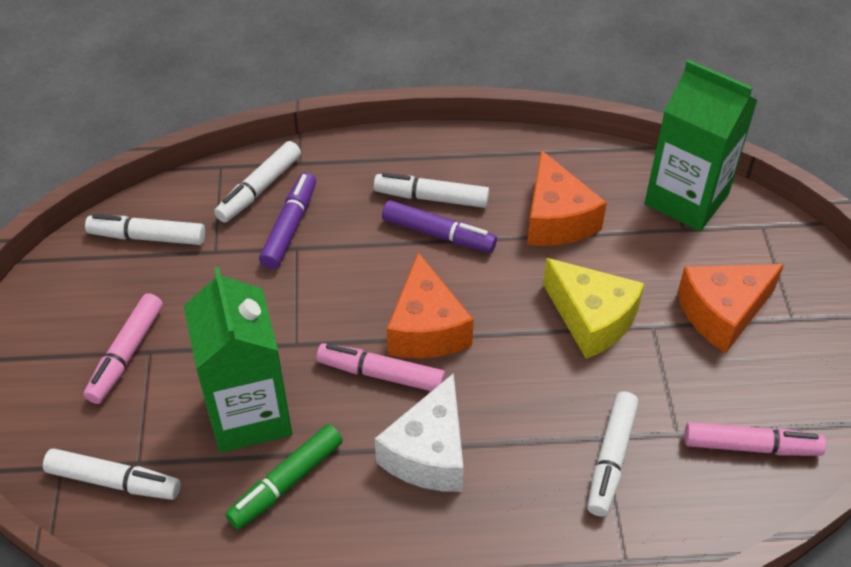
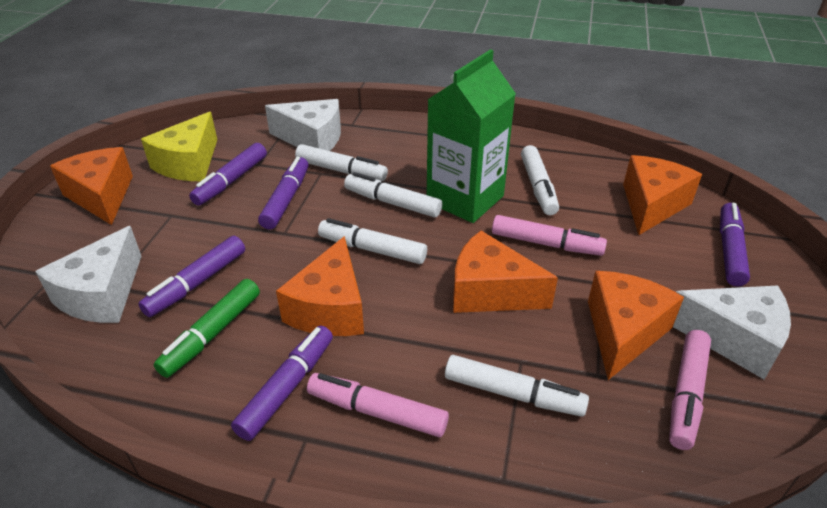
green carton: [184,267,292,453] [644,60,758,231] = 2 -> [427,49,516,223] = 1
orange cheese: [387,252,474,358] [527,150,607,246] [677,264,784,353] = 3 -> [50,147,133,225] [276,236,364,336] [453,231,558,313] [588,271,684,380] [623,155,702,235] = 5
purple marker: [259,173,316,269] [382,200,497,252] = 2 -> [138,236,245,317] [189,143,267,206] [231,326,333,441] [258,156,309,229] [720,203,750,286] = 5
white cheese: [375,373,464,492] = 1 -> [35,226,142,323] [265,99,341,151] [673,286,791,380] = 3

